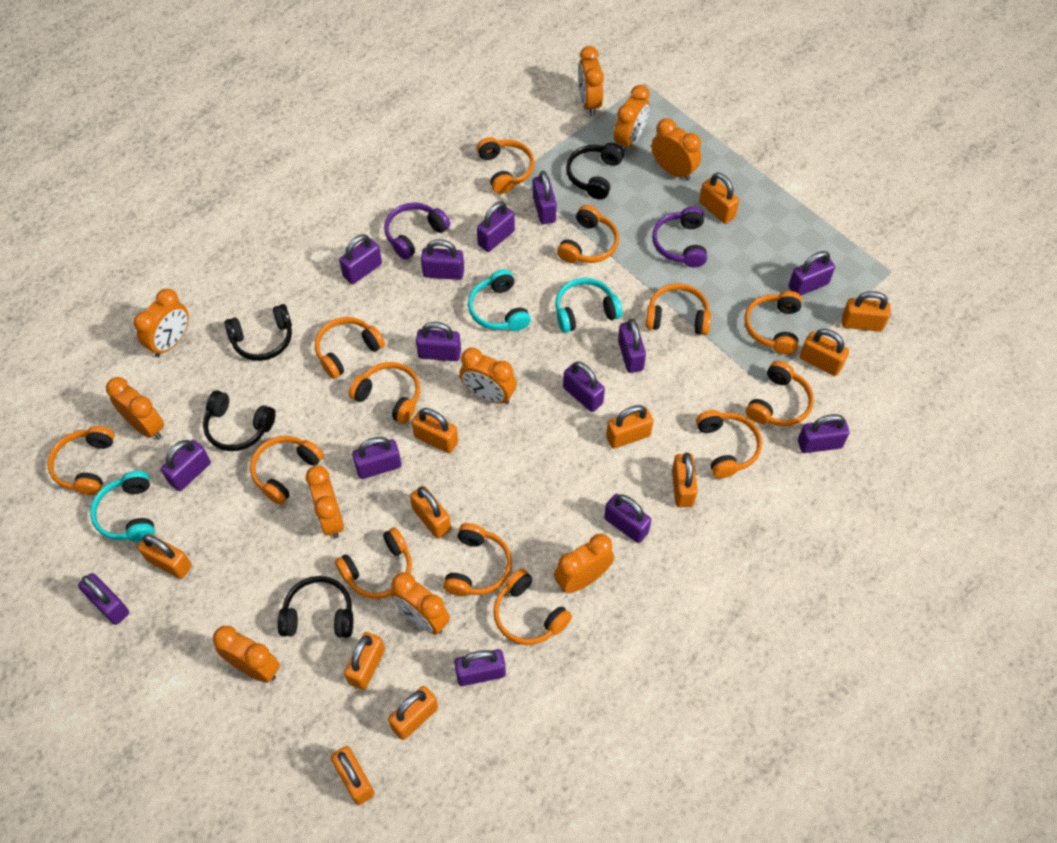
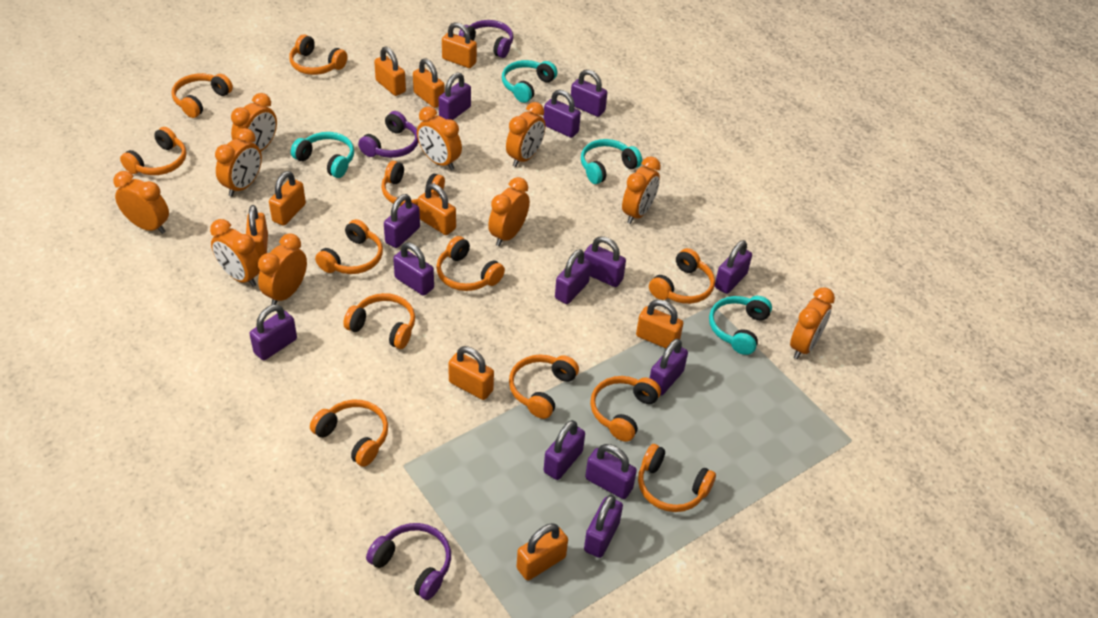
black headphones: [203,390,276,451] [224,304,292,361] [277,576,353,638] [566,143,624,200] = 4 -> none = 0
orange headphones: [47,426,114,495] [250,436,324,505] [315,317,385,379] [335,527,412,599] [349,362,420,424] [443,523,512,596] [477,137,535,194] [493,569,572,645] [557,205,619,263] [646,283,711,335] [696,410,762,478] [745,291,802,355] [746,361,814,426] = 13 -> [120,127,186,175] [171,73,233,118] [289,34,347,75] [310,400,388,467] [315,219,383,274] [343,293,415,349] [381,161,445,206] [436,236,505,291] [509,354,579,419] [590,376,661,442] [638,444,716,512] [649,248,715,304] = 12
orange padlock: [138,534,192,579] [331,746,375,805] [344,632,385,690] [388,686,438,740] [410,486,451,539] [412,408,458,454] [606,405,654,449] [672,453,698,507] [699,173,739,224] [800,329,849,376] [842,291,890,332] = 11 -> [246,205,268,258] [269,171,306,226] [374,46,406,96] [413,58,445,108] [418,183,456,235] [442,22,477,68] [448,346,494,400] [517,523,568,580] [636,299,683,348] = 9
purple headphones: [384,202,450,260] [652,207,707,267] = 2 -> [358,111,418,158] [366,523,451,600] [459,20,514,58] = 3
purple padlock: [78,573,129,625] [161,440,211,491] [339,234,382,284] [352,437,401,479] [416,322,461,361] [421,239,464,280] [454,649,506,686] [477,201,515,252] [533,171,557,224] [563,361,605,412] [604,494,651,543] [618,319,646,373] [788,251,835,296] [798,414,849,453] = 14 -> [250,305,297,360] [384,194,420,248] [393,242,434,296] [439,72,471,120] [543,90,581,138] [544,420,585,480] [555,249,591,304] [571,69,607,117] [584,236,626,287] [584,495,623,558] [585,444,637,499] [650,339,688,395] [715,240,752,294] = 13
turquoise headphones: [90,471,155,542] [468,269,531,331] [555,278,622,333] = 3 -> [291,132,354,178] [502,60,557,103] [581,139,642,184] [709,296,772,355] = 4

